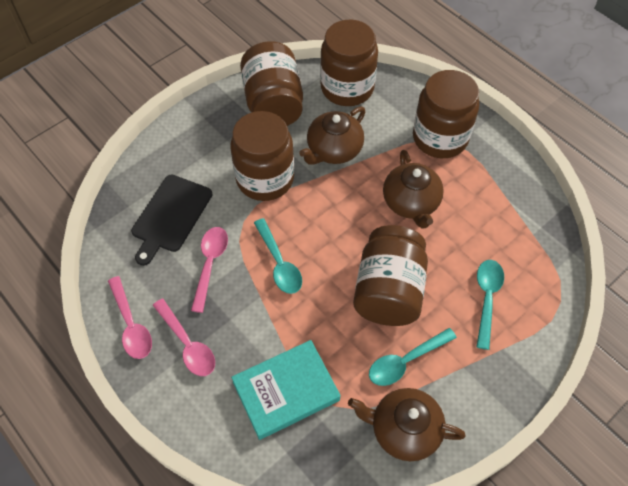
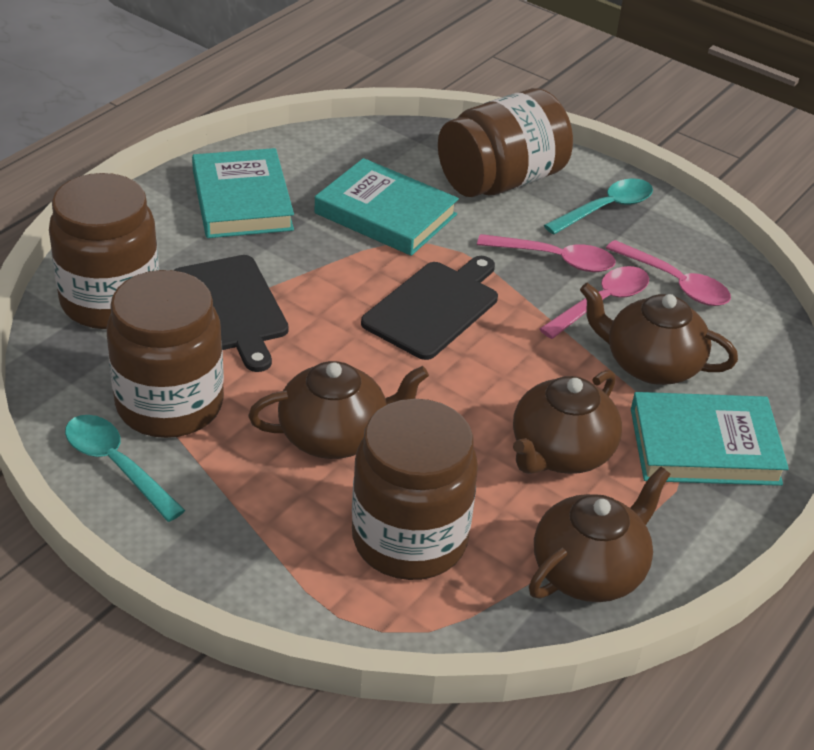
black cutting board: [131,175,212,266] = 1 -> [174,255,289,372] [361,256,498,360] = 2
brown jar: [230,111,294,201] [240,41,303,126] [320,20,378,106] [353,225,428,326] [413,70,479,158] = 5 -> [49,173,159,329] [107,270,224,438] [352,399,478,580] [438,88,573,197] = 4
brown teapot: [299,106,365,165] [348,388,466,461] [383,150,444,229] = 3 -> [248,361,429,459] [513,370,622,474] [529,467,670,602] [580,283,738,385] = 4
turquoise book: [231,340,341,440] = 1 -> [192,148,294,238] [315,158,459,256] [631,392,789,486] = 3
turquoise spoon: [254,218,302,294] [369,328,457,386] [476,260,504,350] = 3 -> [65,415,185,522] [544,178,653,235] = 2

